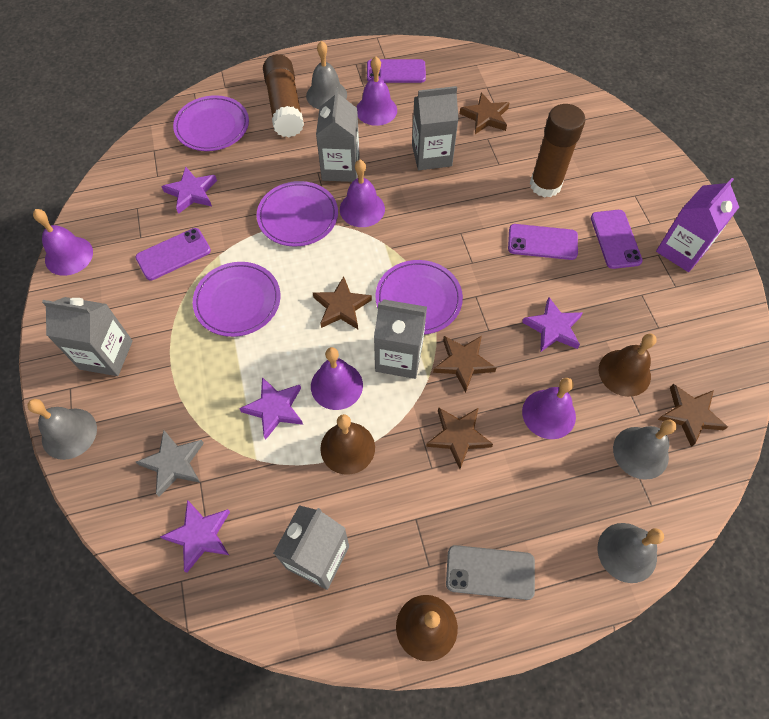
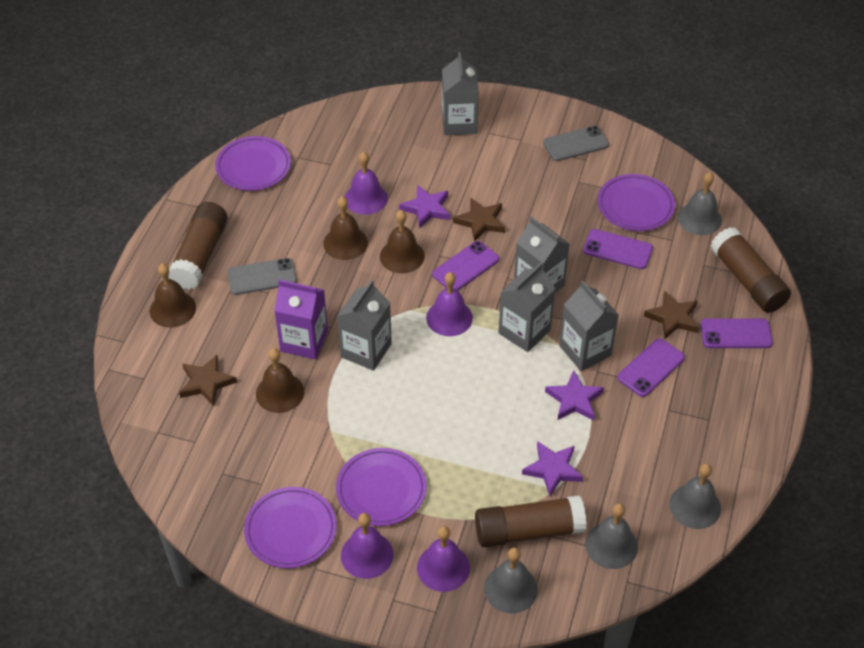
brown bell: [320,414,375,475] [396,595,458,661] [599,333,657,397] = 3 -> [150,264,196,328] [256,348,304,413] [323,197,368,260] [380,210,425,273] = 4
brown glue stick: [263,54,304,137] [530,104,586,198] = 2 -> [169,202,227,290] [475,495,586,547] [711,227,791,313] = 3
brown star: [313,276,372,329] [426,407,493,469] [433,336,496,393] [460,92,510,134] [658,384,728,447] = 5 -> [179,355,237,406] [453,197,505,242] [644,290,699,339] = 3
grey phone: [446,545,535,600] = 1 -> [228,258,297,295] [543,126,609,161] = 2
grey star: [136,430,204,497] = 1 -> none = 0
purple bell: [33,209,93,276] [311,347,363,410] [340,160,385,227] [356,56,397,126] [522,378,576,439] = 5 -> [341,513,393,579] [345,152,388,215] [417,526,470,592] [426,272,473,336] = 4
purple star: [160,500,230,573] [161,167,217,214] [239,377,303,440] [522,297,583,352] = 4 -> [399,185,450,229] [522,441,583,496] [545,370,604,421] = 3

